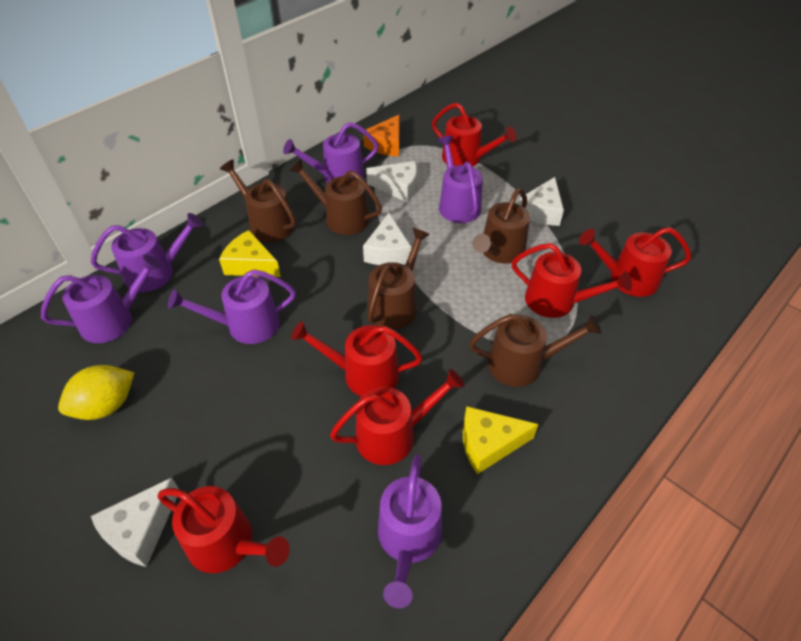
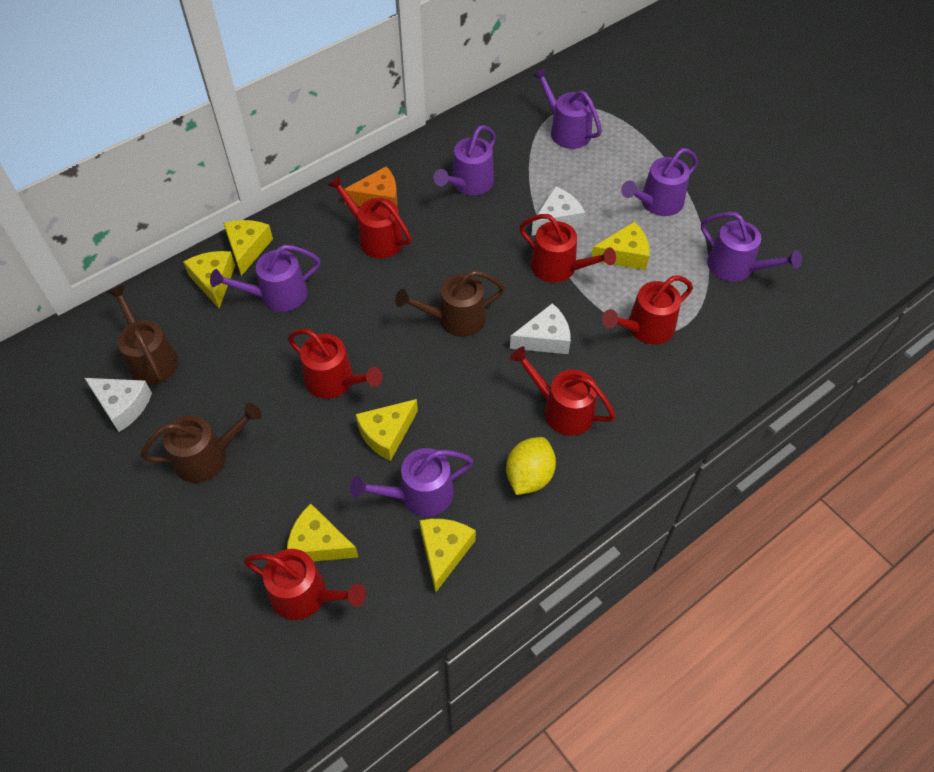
brown watering can: [220,160,296,242] [290,160,382,235] [367,228,430,329] [469,314,602,387] [473,188,530,264] = 5 -> [107,285,178,385] [141,403,262,483] [395,270,505,337] = 3
white cheese: [91,478,179,567] [363,213,411,265] [366,161,417,202] [519,177,564,226] = 4 -> [84,378,152,432] [510,303,571,354] [531,186,585,236] = 3
yellow cheese: [219,230,281,277] [463,406,539,474] = 2 -> [183,251,235,308] [223,220,273,276] [287,504,358,562] [355,399,418,461] [419,519,476,593] [591,221,649,270] = 6

